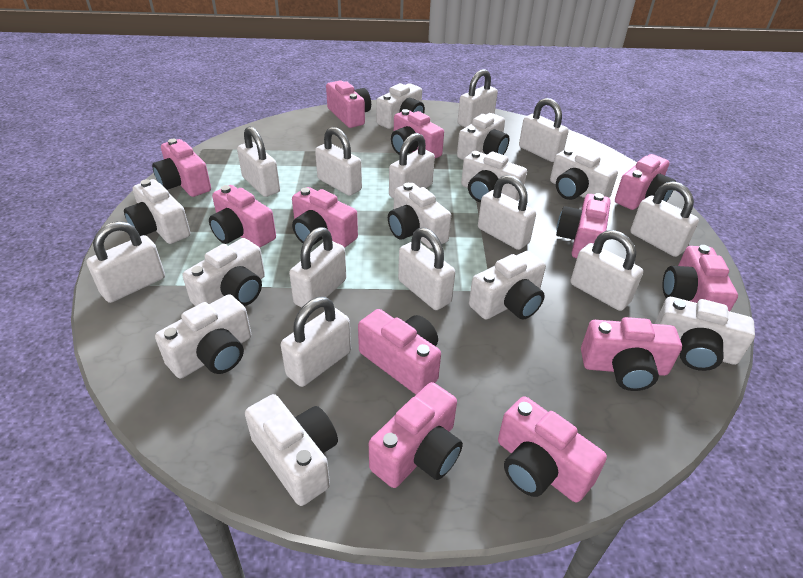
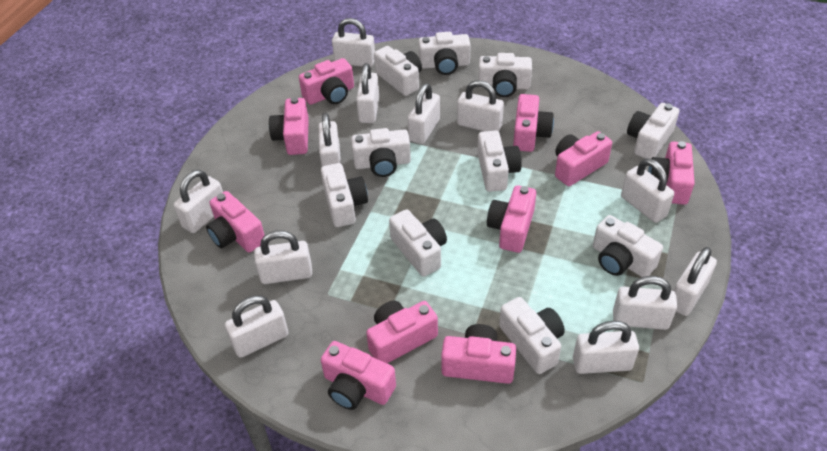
pink camera: [152,139,211,197] [209,185,276,248] [292,187,358,248] [326,81,371,128] [358,309,441,395] [369,382,463,488] [391,109,444,158] [498,396,607,503] [556,193,611,258] [581,317,682,391] [615,154,676,210] [662,245,738,311] = 12 -> [206,191,265,253] [269,97,309,155] [299,58,354,105] [321,341,396,410] [366,301,438,363] [441,324,516,384] [487,185,536,253] [513,94,554,152] [555,131,612,186] [648,141,695,205] = 10
white camera: [124,179,191,244] [155,294,251,379] [183,238,265,306] [245,394,338,506] [376,83,425,129] [388,183,451,248] [457,113,509,160] [461,151,527,202] [469,251,546,320] [550,148,618,200] [655,297,755,371] = 11 -> [321,163,368,227] [351,128,411,177] [374,46,422,96] [389,209,447,277] [418,32,471,75] [477,130,522,192] [478,53,532,97] [499,297,565,374] [593,215,663,277] [627,103,679,159] = 10

